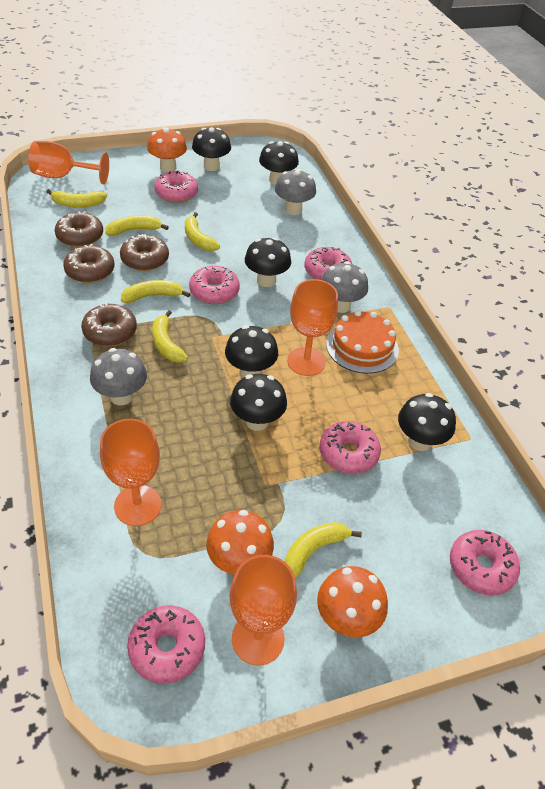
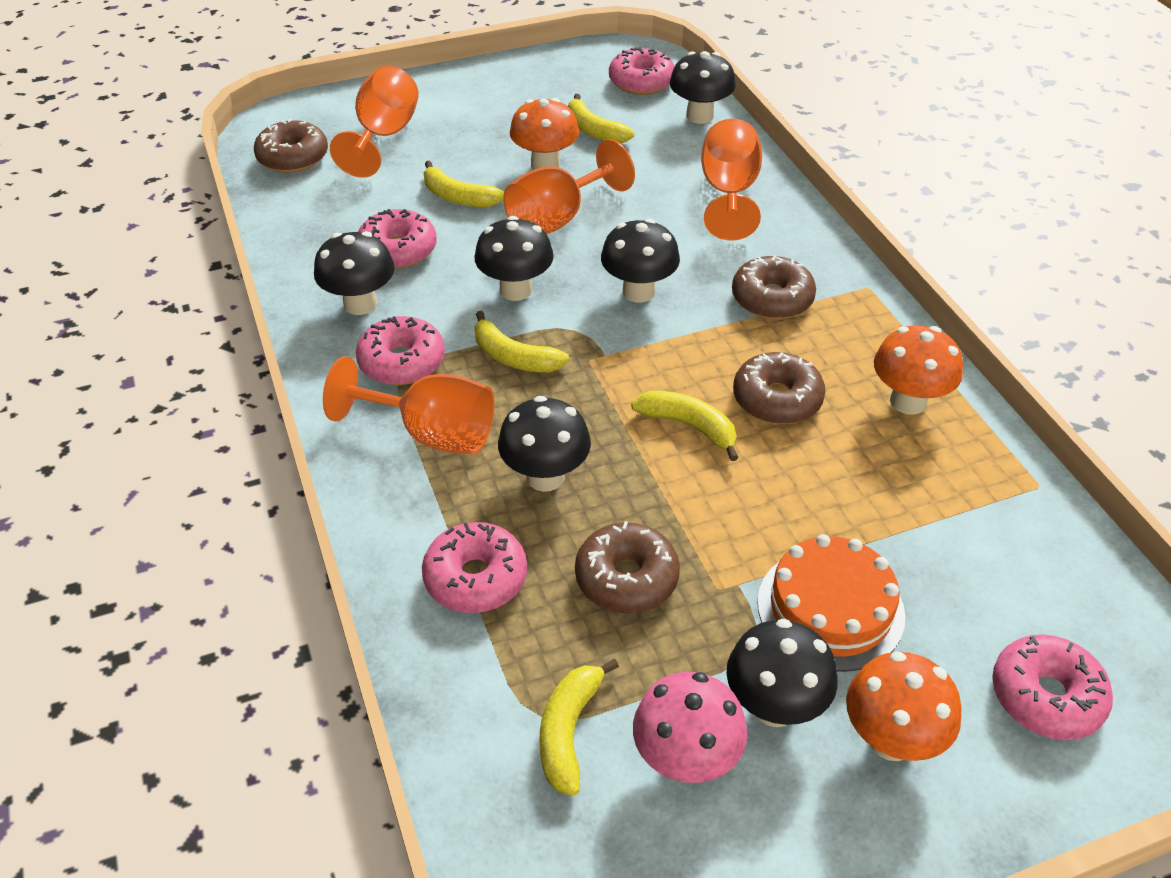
grey mushroom: [90,348,147,405] [275,169,316,215] [322,261,368,313] = 3 -> none = 0
pink donut: [127,605,205,684] [154,171,198,203] [189,266,240,304] [304,247,352,280] [320,421,381,474] [450,530,520,595] = 6 -> [356,316,445,385] [358,209,437,269] [422,522,527,613] [609,47,675,95] [992,634,1113,740] = 5
pink mushroom: none = 0 -> [633,672,747,783] = 1
yellow banana: [47,189,107,208] [105,215,169,236] [121,280,190,303] [152,310,188,363] [185,212,220,251] [284,522,362,579] = 6 -> [423,160,504,207] [474,311,569,372] [540,659,619,796] [568,94,634,143] [631,391,739,461] = 5

